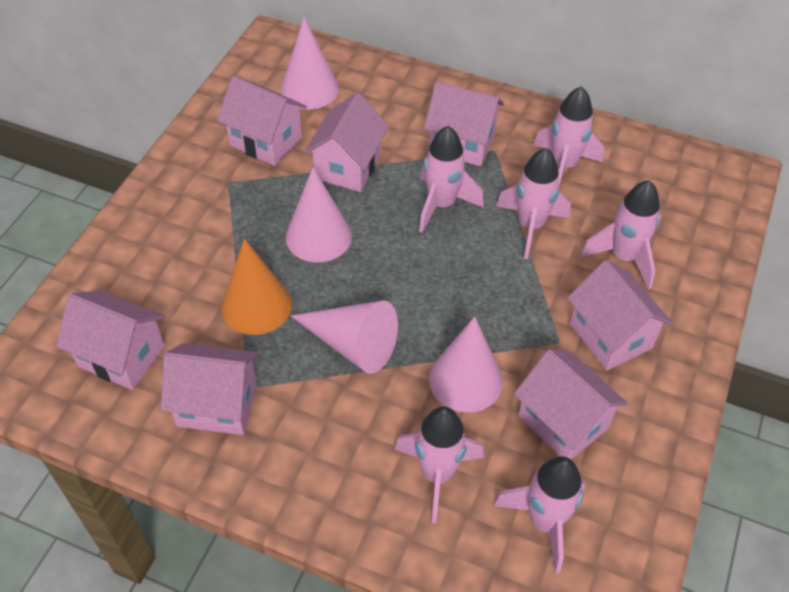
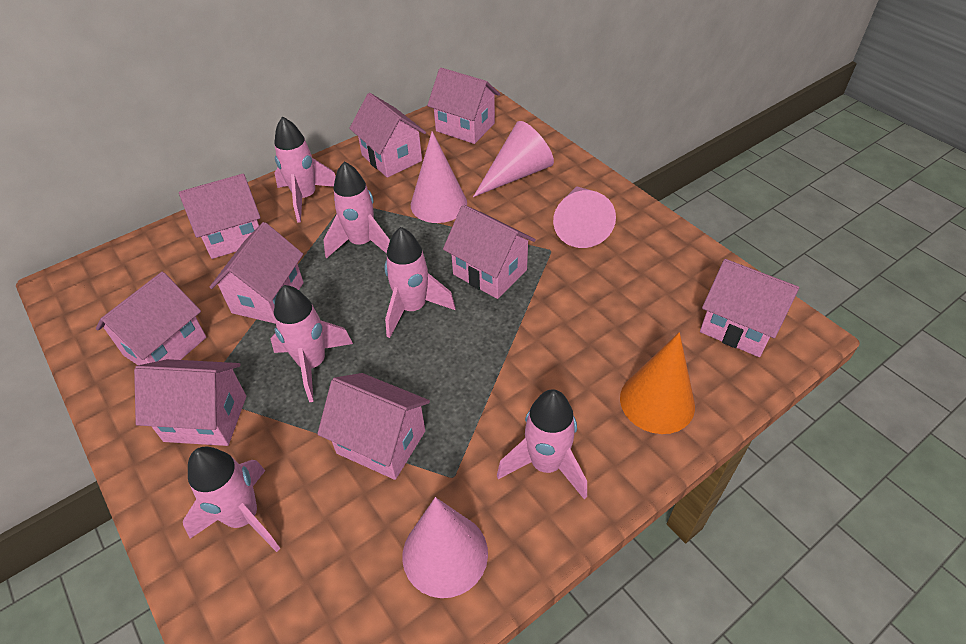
pink house: [56,290,165,390] [161,343,259,435] [217,76,307,166] [304,93,389,192] [424,82,504,166] [514,349,628,460] [567,260,673,370] = 7 -> [96,272,206,365] [134,359,246,446] [179,173,261,259] [209,222,304,324] [317,373,430,480] [349,93,426,178] [427,68,500,144] [443,205,536,299] [700,259,799,357] = 9

